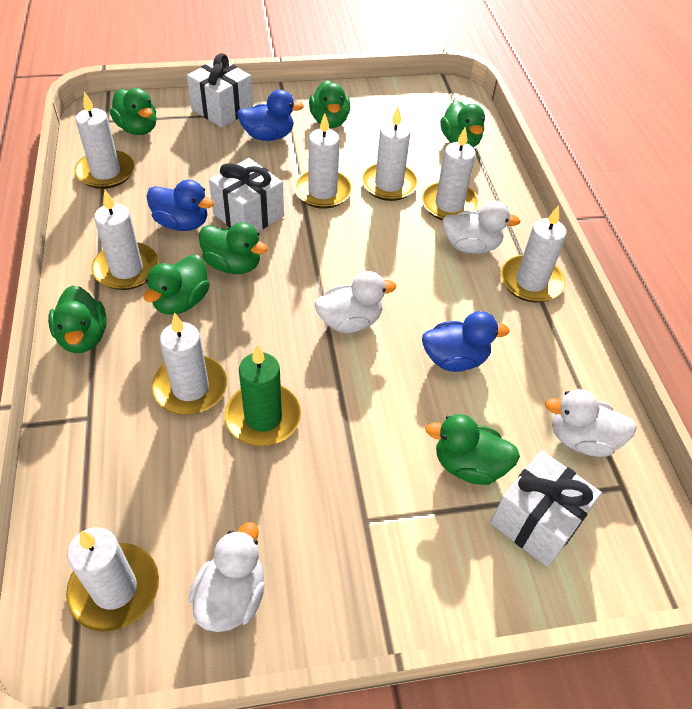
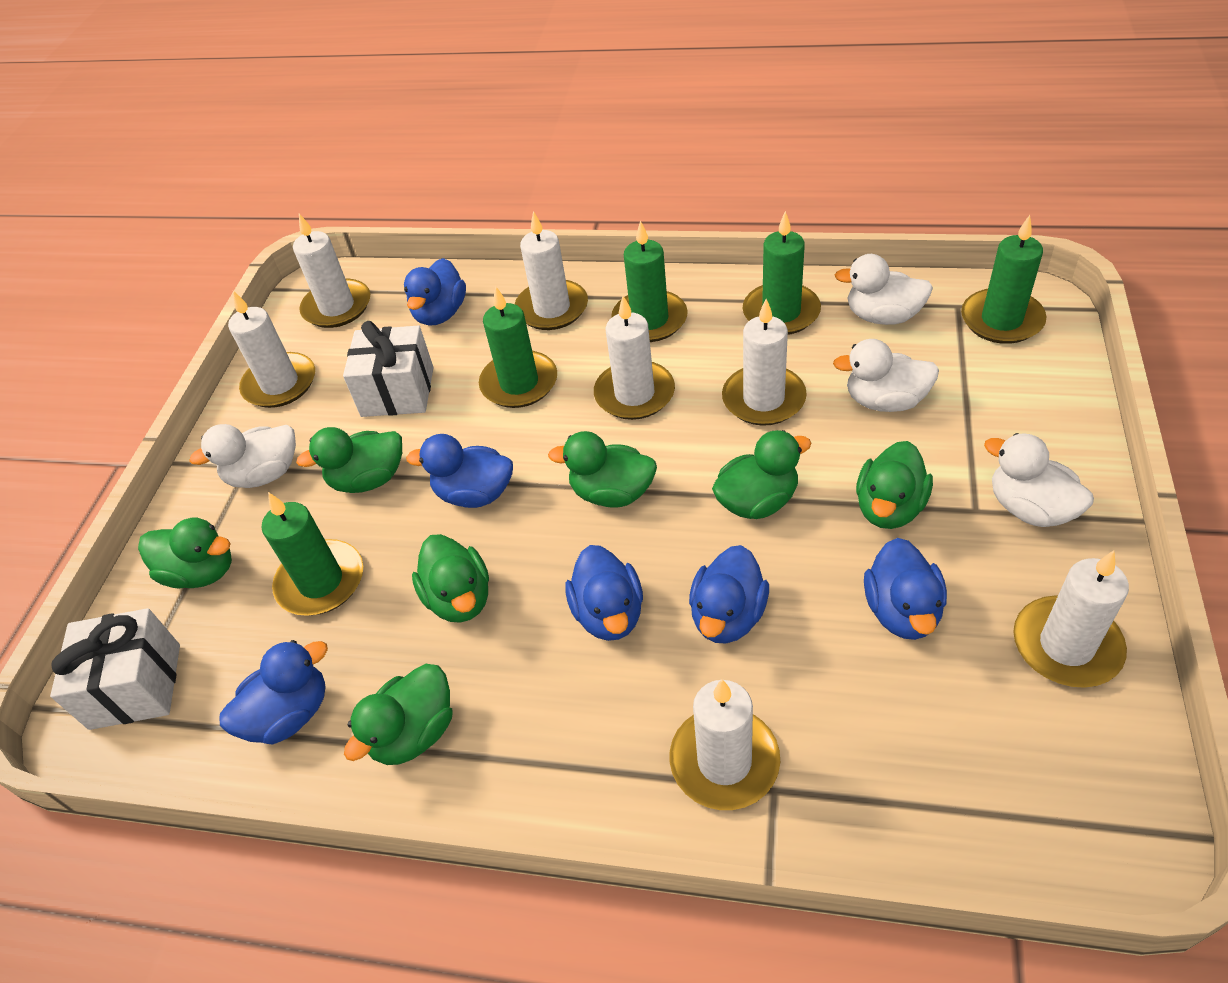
blue duck: [146,180,214,231] [237,90,304,141] [422,311,510,372] = 3 -> [220,640,328,744] [404,258,466,326] [406,434,513,508] [565,545,643,641] [689,545,769,644] [864,538,947,640] = 6
green candle: [225,345,301,446] = 1 -> [262,492,363,616] [479,287,557,408] [611,220,688,342] [743,211,821,335] [961,215,1047,344] = 5
white candle: [66,527,159,632] [74,92,135,189] [92,190,159,290] [152,313,227,415] [294,113,352,209] [361,107,419,201] [421,127,480,220] [501,205,567,303] = 8 -> [228,291,315,408] [293,214,370,328] [515,211,588,330] [594,296,675,420] [670,679,780,810] [722,299,807,426] [1013,550,1129,688] = 7
white gift: [187,53,253,128] [209,158,284,232] [491,450,602,567] = 3 -> [50,608,180,730] [343,321,434,417] = 2

